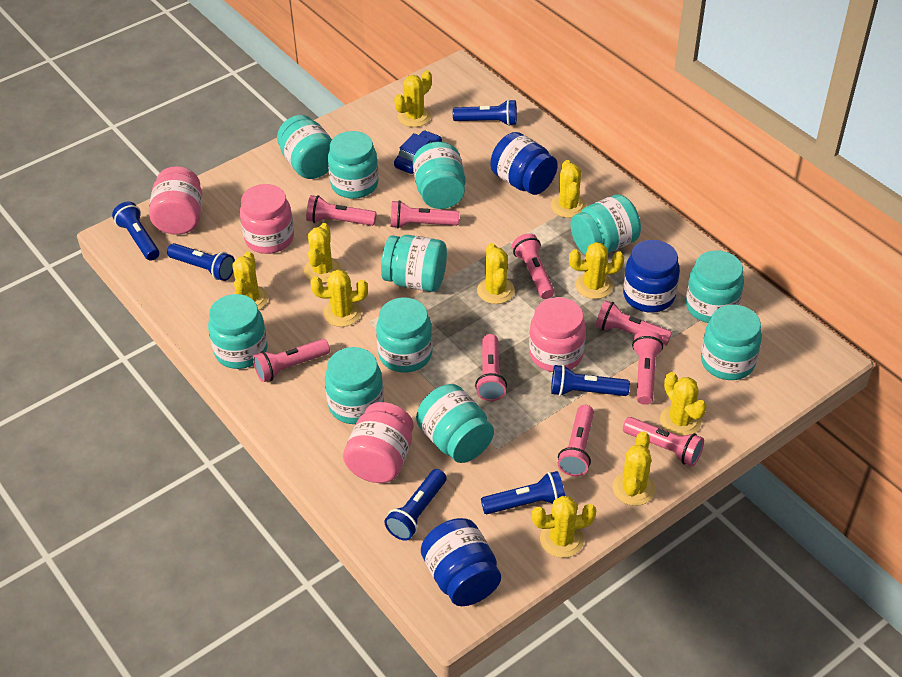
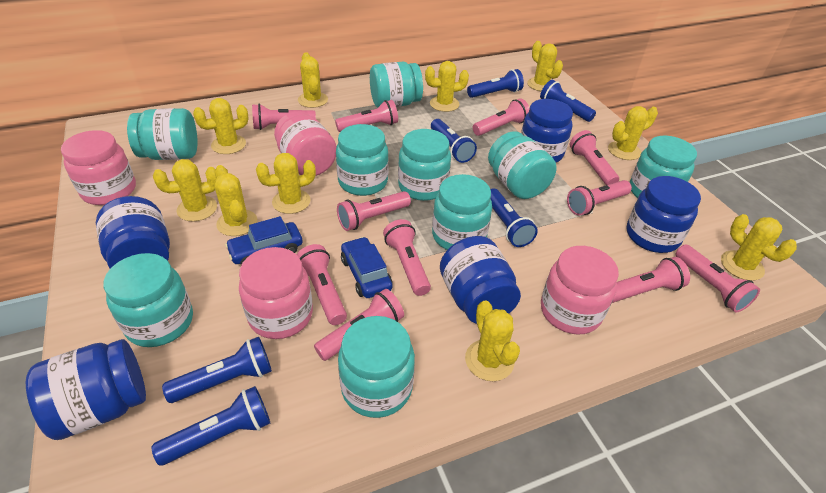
blue car: [394,130,442,174] = 1 -> [225,216,303,265] [341,237,393,298] = 2
blue jar: [421,518,501,606] [491,132,558,195] [623,240,680,313] = 3 -> [26,339,146,440] [96,196,170,268] [440,236,521,324] [521,99,573,163] [627,176,701,253] = 5
pink flashlight: [253,339,330,382] [306,195,376,226] [390,200,459,229] [475,334,507,401] [512,233,554,299] [558,405,594,476] [595,300,672,346] [623,417,704,466] [632,331,663,405] = 9 -> [252,104,316,130] [296,244,347,325] [314,289,404,361] [335,100,398,132] [337,191,411,231] [383,219,431,296] [473,98,530,136] [567,180,632,216] [570,130,619,185] [612,257,690,303] [675,244,760,313] = 11
turquoise jar: [208,294,268,369] [277,115,332,179] [325,347,384,424] [328,131,379,199] [376,298,433,373] [381,235,447,292] [413,142,465,209] [416,384,494,463] [570,194,641,255] [686,250,744,323] [701,304,762,380] = 11 -> [103,253,193,347] [127,108,197,160] [336,124,389,196] [338,316,415,418] [370,62,423,108] [398,129,451,201] [432,174,492,250] [488,131,557,199] [630,136,697,198] = 9

